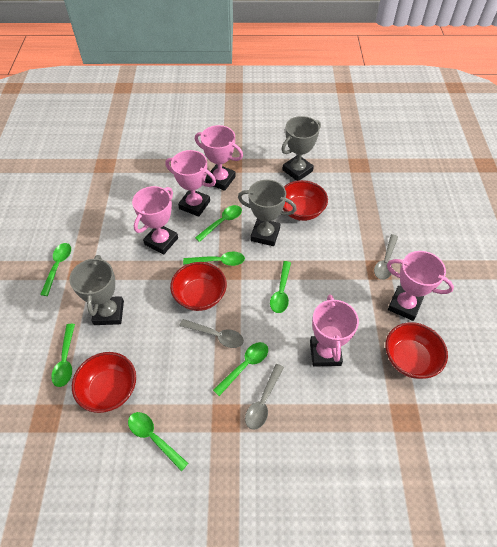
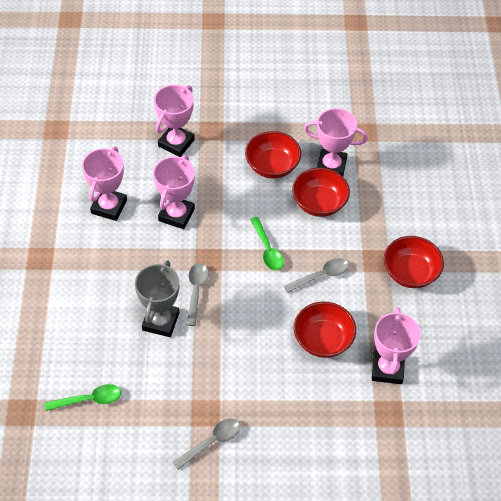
green spoon: [40,243,71,296] [51,324,75,387] [128,412,188,471] [183,252,245,266] [195,205,242,242] [213,342,268,396] [270,261,291,313] = 7 -> [45,384,121,411] [250,217,284,270] = 2
grey trophy: [69,255,124,325] [238,180,297,246] [281,116,321,181] = 3 -> [135,260,179,337] = 1

